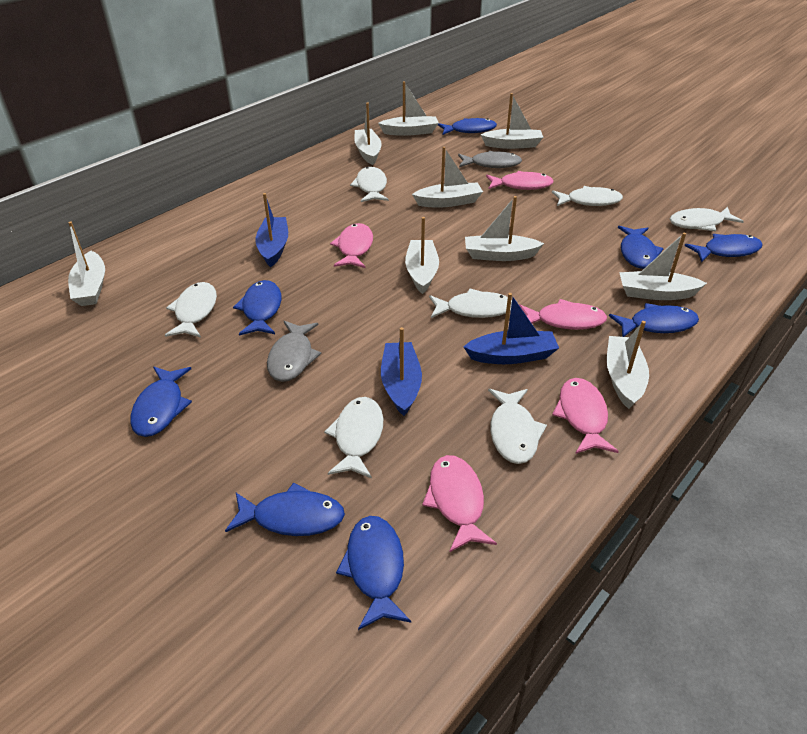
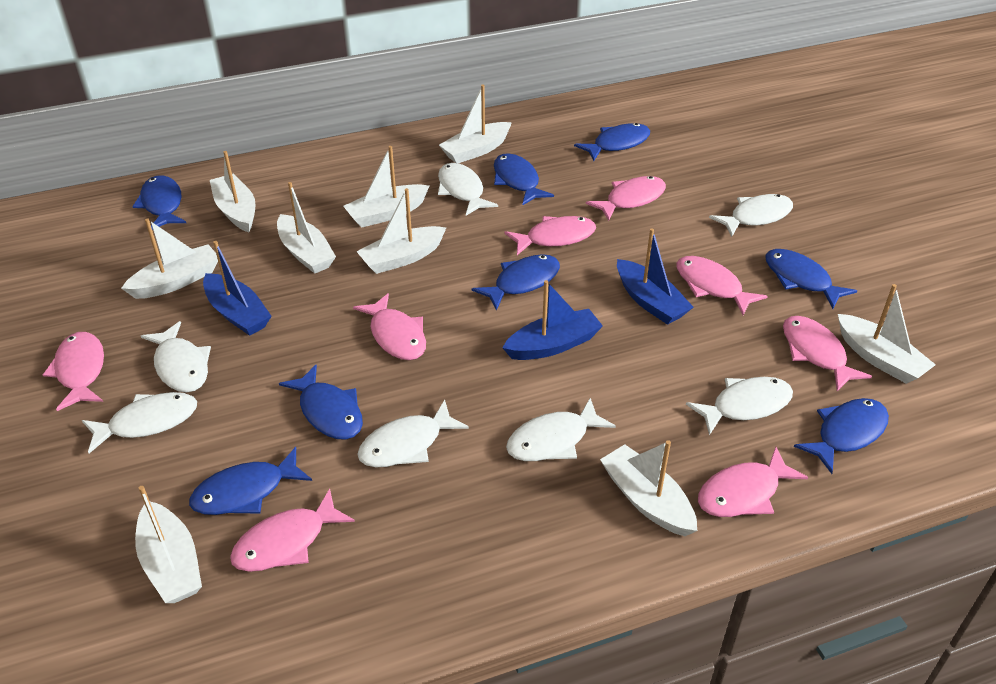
grey fish: [267,321,321,382] [458,151,522,168] = 2 -> none = 0
pink fish: [330,223,373,268] [422,455,497,553] [486,171,554,190] [519,299,607,330] [552,378,619,454] = 5 -> [43,332,104,411] [230,489,355,572] [353,293,426,360] [505,216,596,255] [586,176,666,221] [676,256,768,315] [698,447,808,517] [783,316,872,391] = 8

